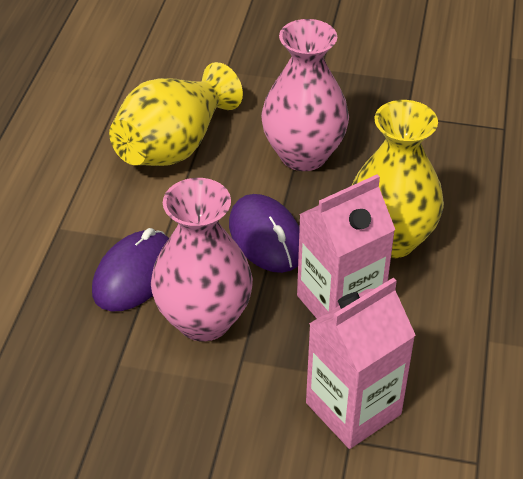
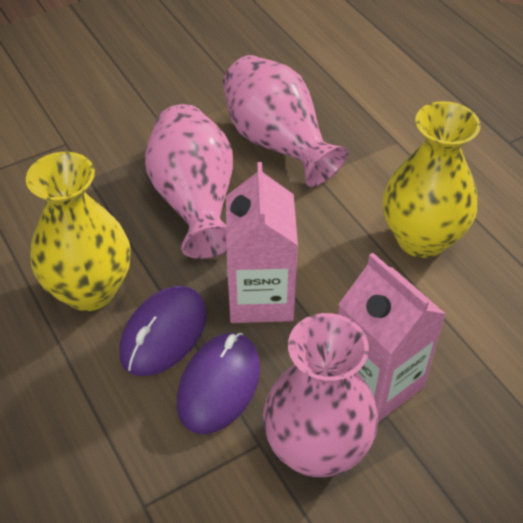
pink vase: [151,178,253,342] [261,19,349,171] = 2 -> [145,104,233,259] [223,55,348,187] [263,313,378,477] = 3

